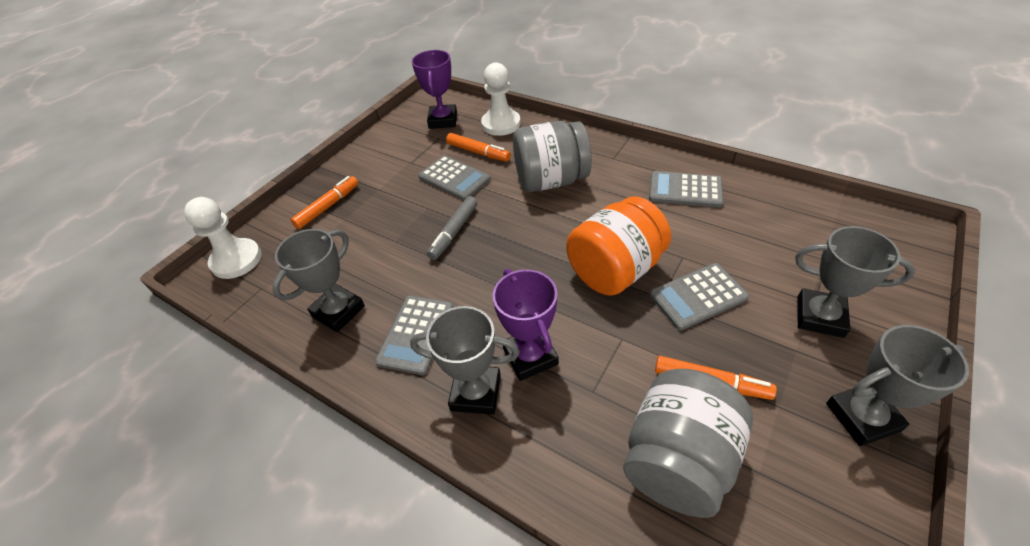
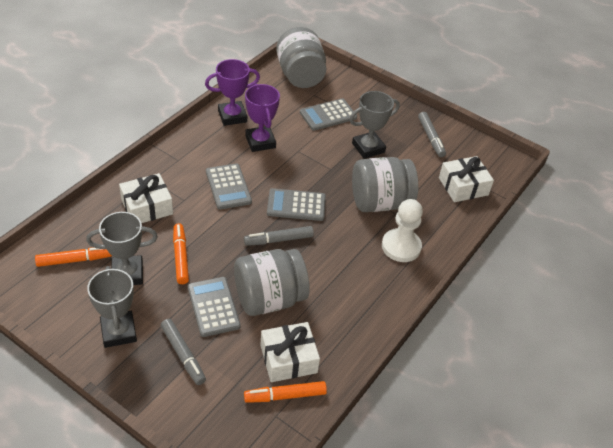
grey jar: [513,121,592,192] [623,369,753,518] = 2 -> [234,249,310,316] [276,27,327,88] [352,157,418,212] = 3
grey marker: [427,196,477,260] = 1 -> [161,319,206,385] [244,226,314,246] [418,112,446,157] = 3
grey trophy: [272,229,365,332] [410,306,520,415] [795,226,915,338] [826,325,969,446] = 4 -> [86,212,158,285] [87,266,137,348] [349,91,400,159] = 3
orange jar: [567,197,671,296] = 1 -> none = 0
white gift: none = 0 -> [119,173,173,223] [260,322,320,382] [439,156,494,202] = 3
white pawn: [184,197,261,279] [481,62,520,136] = 2 -> [382,199,423,262] = 1

